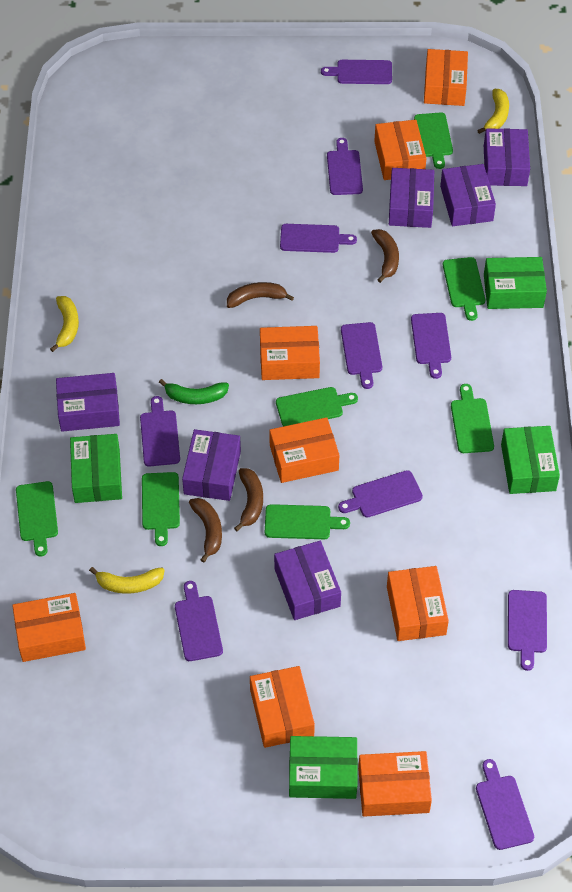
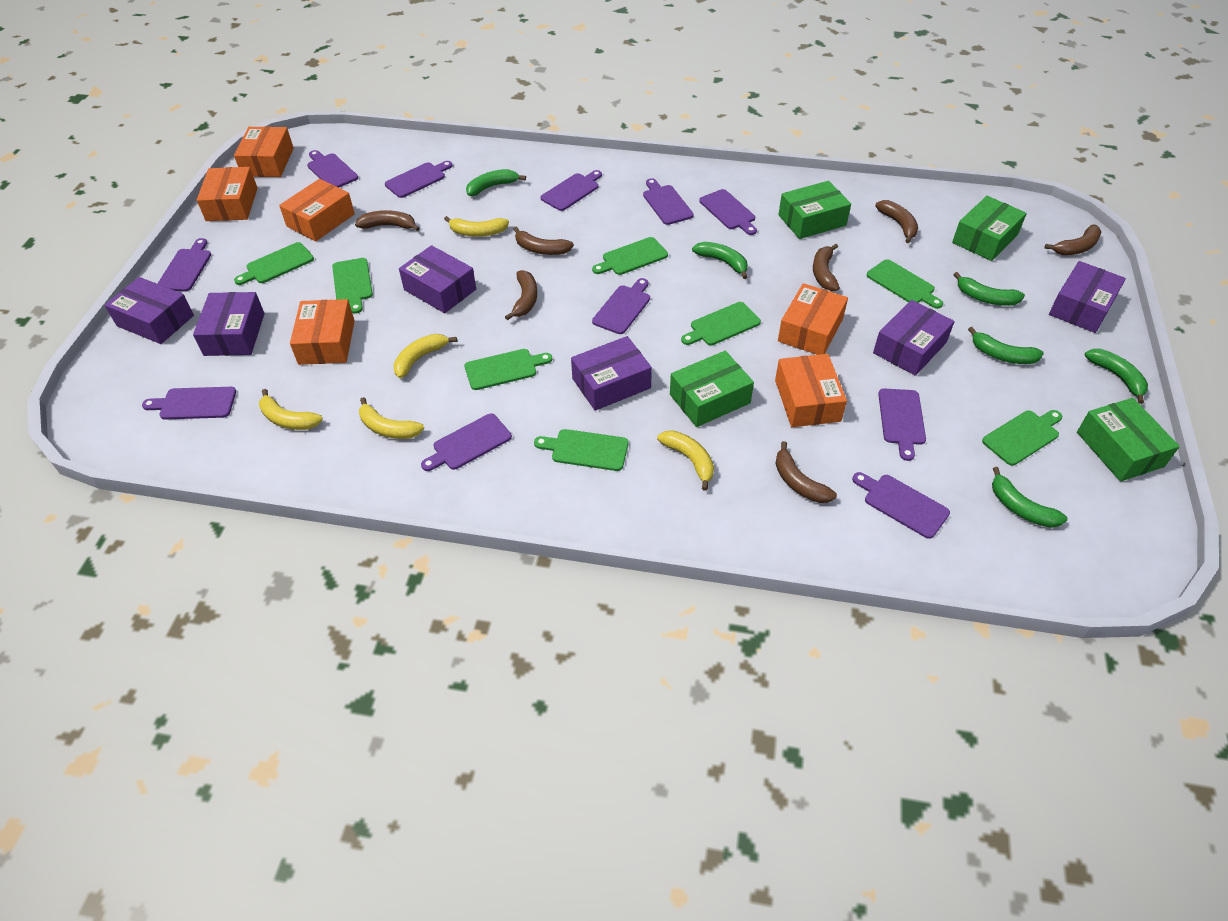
brown banana: [189,498,222,563] [227,282,294,308] [234,468,263,531] [371,229,399,283] = 4 -> [355,210,420,231] [505,270,537,320] [514,227,574,255] [775,441,837,503] [813,244,840,291] [875,200,918,243] [1044,225,1102,255] = 7
green banana: [159,379,229,404] = 1 -> [466,169,526,196] [692,242,748,279] [953,272,1025,306] [968,327,1044,364] [992,467,1068,528] [1085,349,1148,404] = 6
green cutting board: [16,481,58,556] [142,472,180,546] [265,504,350,539] [276,387,358,426] [414,112,453,169] [443,257,485,321] [451,384,494,453] = 7 -> [234,242,314,285] [332,258,373,314] [465,349,552,390] [534,429,629,471] [592,237,668,275] [681,302,761,345] [866,259,943,309] [982,410,1062,466] = 8
orange box: [12,593,86,662] [250,666,315,748] [260,326,320,380] [269,417,339,483] [358,751,432,817] [374,120,426,180] [387,566,449,641] [424,49,468,106] = 8 -> [197,167,257,221] [234,126,294,177] [279,179,355,241] [290,299,355,365] [775,354,847,427] [778,283,848,355] = 6
purple cutting board: [140,396,180,467] [175,581,223,661] [280,224,357,253] [321,60,392,84] [327,138,363,195] [338,470,423,517] [341,322,382,389] [411,313,451,379] [476,759,534,850] [508,590,547,671] = 10 -> [142,387,236,420] [157,238,211,292] [307,150,358,188] [385,161,453,198] [421,414,512,471] [541,170,602,211] [592,278,650,334] [643,178,694,225] [699,189,757,235] [852,472,950,539] [878,389,926,461] = 11
yellow banana: [50,296,79,352] [89,567,165,594] [477,88,509,134] = 3 -> [259,389,323,430] [359,397,424,439] [393,334,457,378] [444,216,509,237] [657,430,714,491] = 5

